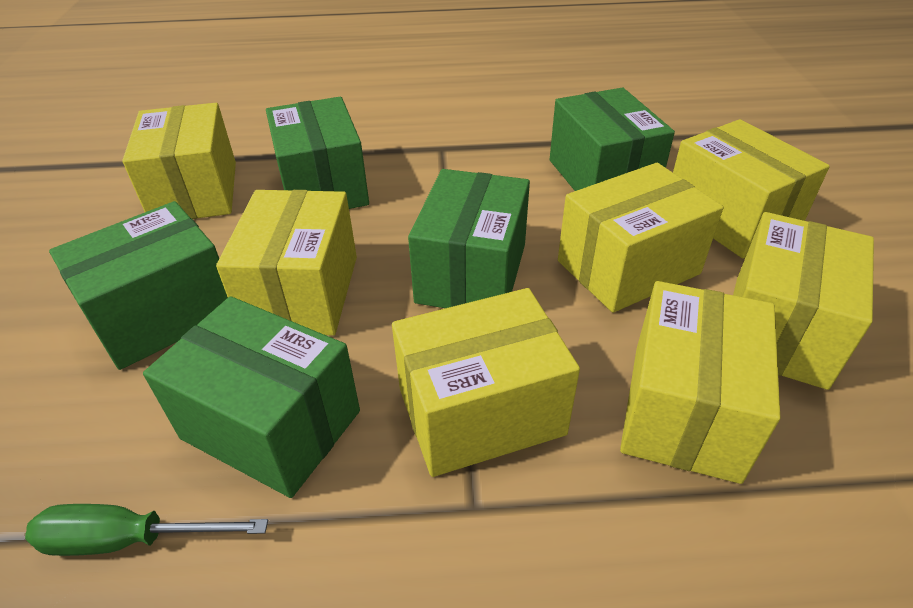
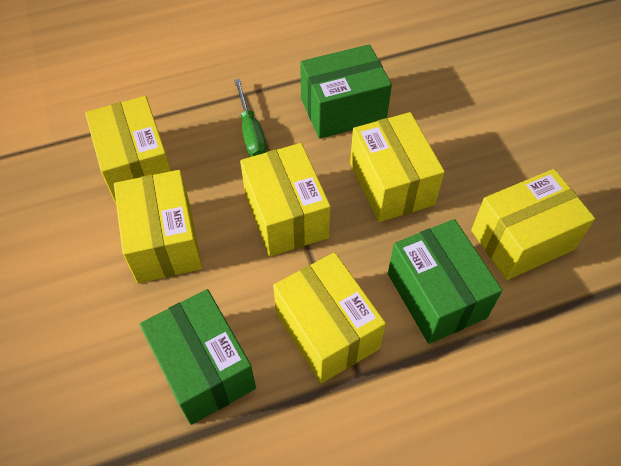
green box: [49,201,228,370] [143,296,360,498] [266,97,369,209] [408,169,530,308] [550,88,675,191] = 5 -> [140,289,256,425] [300,44,392,139] [388,219,502,344] = 3
yellow box: [122,103,236,219] [216,190,357,335] [392,288,580,477] [558,163,723,313] [620,281,780,484] [673,119,830,259] [733,212,874,390] = 7 -> [85,96,171,204] [114,170,202,283] [240,143,331,257] [273,252,386,383] [350,112,445,222] [471,169,595,280] = 6

